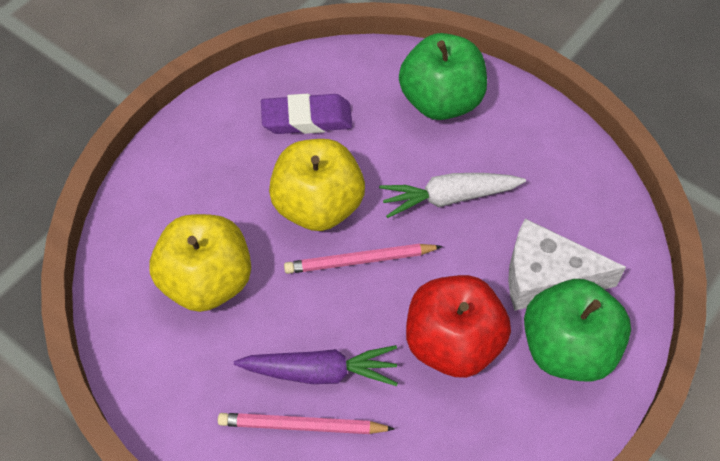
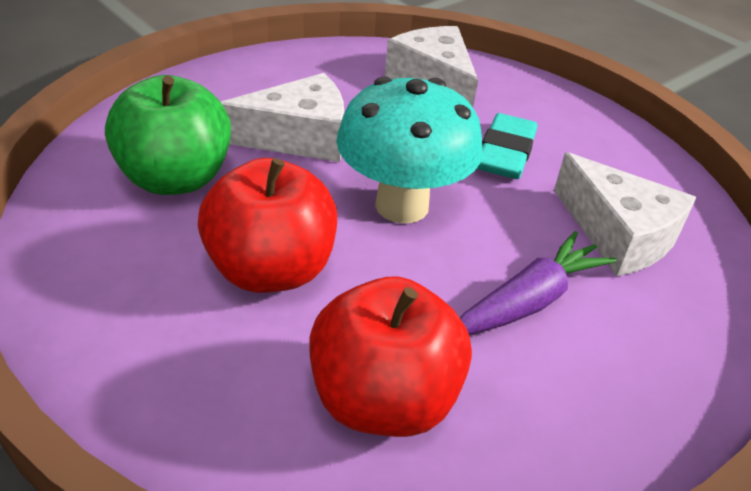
green apple: [399,33,487,120] [524,279,631,382] = 2 -> [105,75,231,195] = 1
pink pencil: [218,413,395,434] [284,244,443,274] = 2 -> none = 0
purple eraser: [261,94,353,134] = 1 -> none = 0
red apple: [406,275,511,378] = 1 -> [198,158,337,293] [309,277,472,437] = 2
turquoise eraser: none = 0 -> [477,113,538,179] = 1
turquoise mushroom: none = 0 -> [336,77,483,224] = 1
white carrot: [379,173,526,218] = 1 -> none = 0
white cheese: [508,218,626,311] = 1 -> [221,73,344,162] [385,26,478,107] [554,152,697,276] = 3
yellow apple: [149,214,251,312] [269,139,365,231] = 2 -> none = 0

